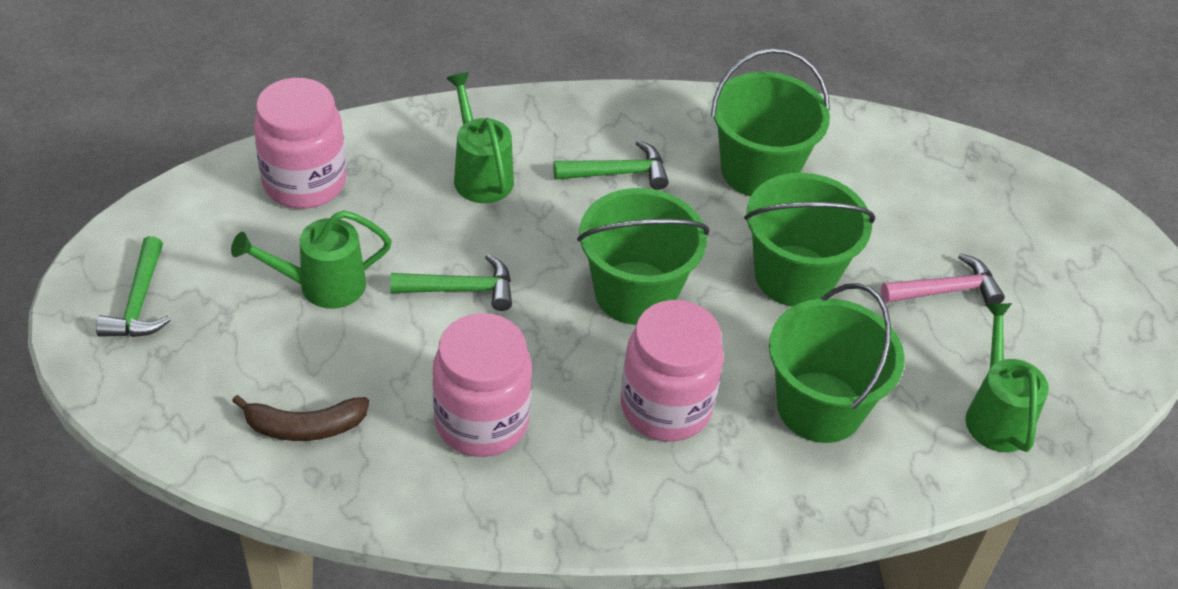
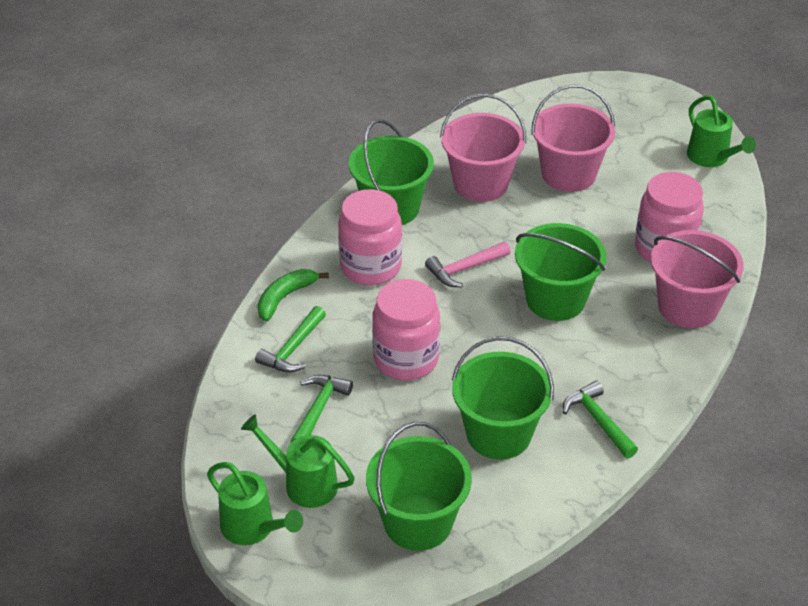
brown banana: [232,395,369,441] = 1 -> none = 0
green banana: none = 0 -> [257,269,329,322] = 1
pink bucket: none = 0 -> [440,94,526,202] [531,85,615,192] [651,230,744,328] = 3

